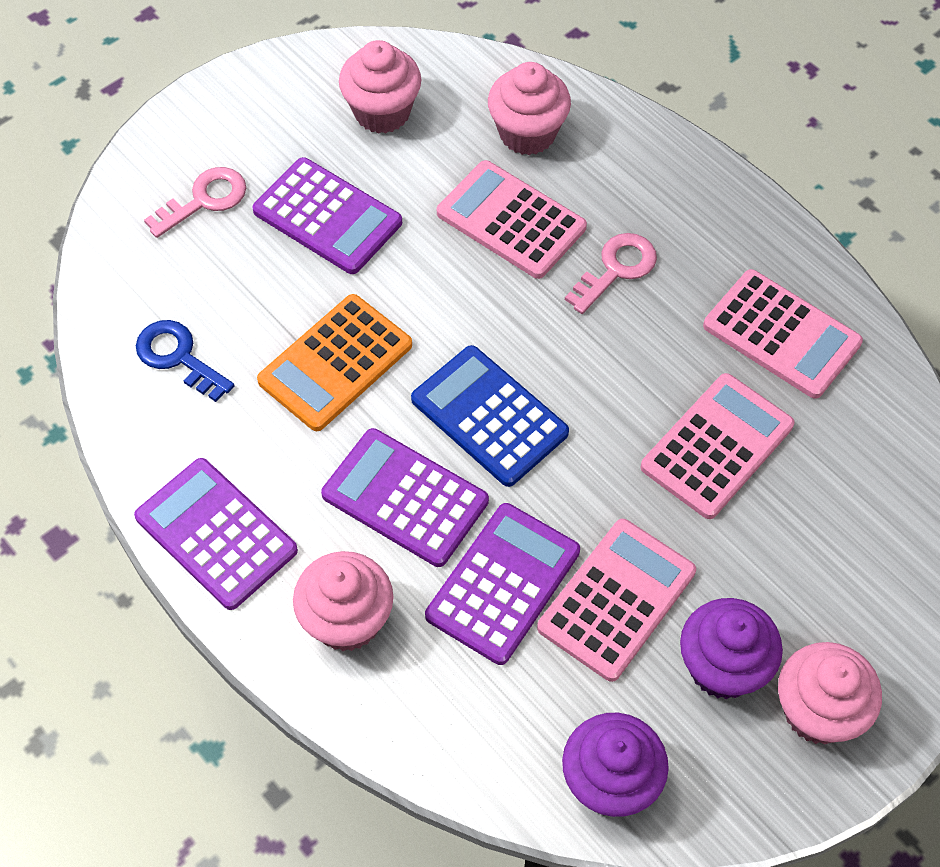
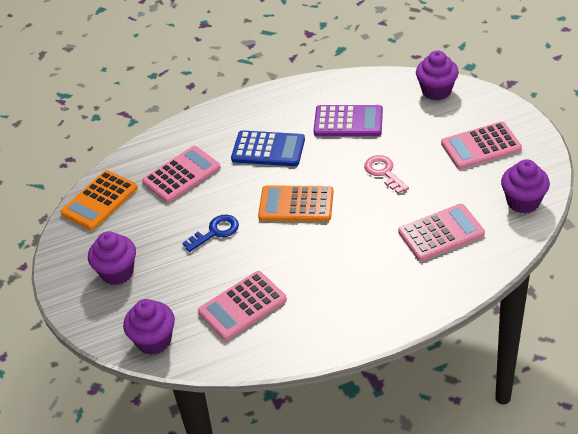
orange calculator: [257,294,412,431] = 1 -> [60,170,138,230] [258,186,334,222] = 2
pink cupcake: [293,551,393,651] [339,40,421,134] [488,62,571,155] [778,642,882,745] = 4 -> none = 0
pink key: [144,167,246,238] [565,233,657,314] = 2 -> [364,155,409,194] = 1
purple calculator: [134,458,298,610] [252,157,402,274] [321,428,489,567] [425,503,580,665] = 4 -> [314,105,383,136] = 1
purple cupcake: [562,713,669,817] [680,598,783,699] = 2 -> [88,231,136,285] [123,299,175,355] [416,50,459,100] [501,159,550,214] = 4

